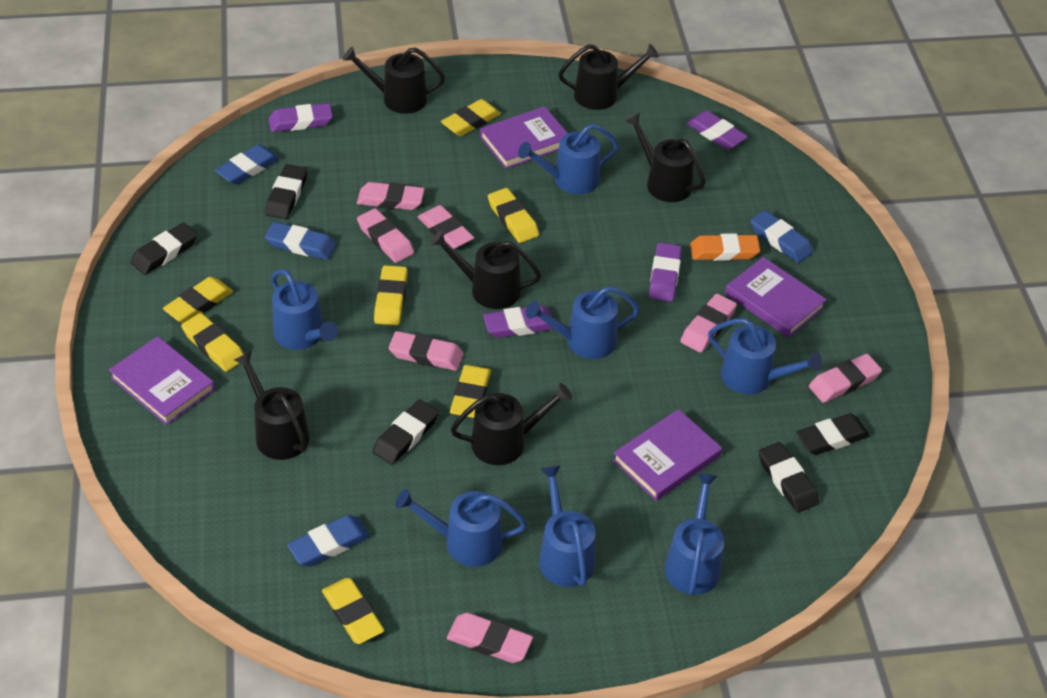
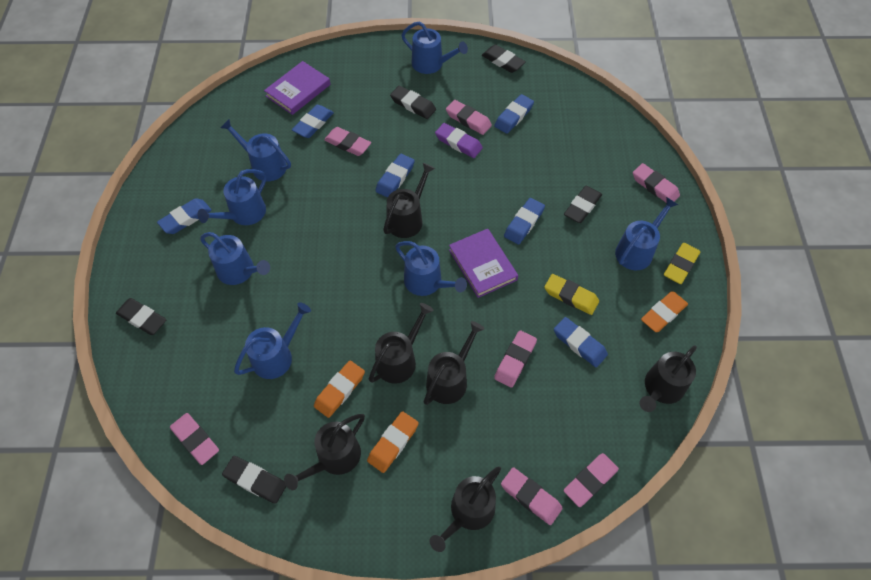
blue eraser: [215,144,280,185] [265,222,336,260] [287,515,370,567] [751,210,813,263] = 4 -> [157,198,212,234] [292,105,334,138] [375,154,415,198] [494,94,534,134] [504,198,545,245] [554,317,608,367] = 6
orange eraser: [690,234,760,261] = 1 -> [314,361,365,418] [367,411,419,473] [641,291,688,332] = 3
purple book: [109,336,215,425] [480,106,568,169] [613,409,722,501] [725,257,827,338] = 4 -> [264,61,331,115] [449,229,518,298] = 2
purple eraser: [269,103,333,132] [483,305,554,338] [649,243,682,301] [687,110,748,150] = 4 -> [435,123,483,158] = 1
yellow eraser: [163,277,233,323] [181,313,244,372] [322,578,384,644] [374,265,408,325] [441,99,501,136] [450,365,491,418] [488,188,539,243] = 7 -> [544,274,599,315] [664,243,700,284] = 2

